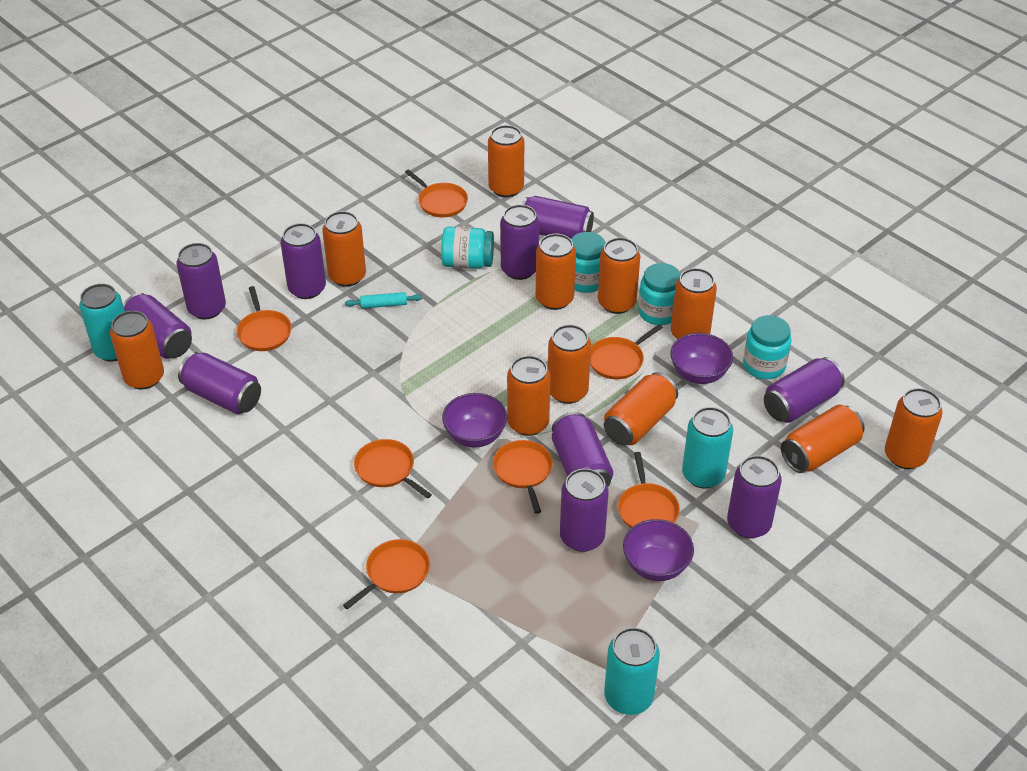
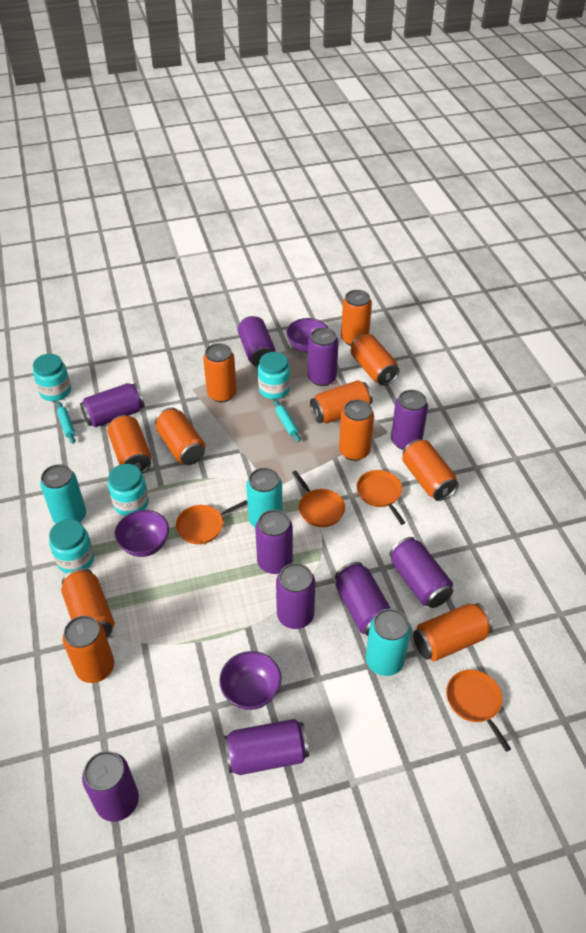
orange pan: [236,286,292,351] [343,539,430,610] [354,439,432,499] [405,169,468,217] [493,440,553,514] [590,324,663,380] [618,452,680,528] = 7 -> [176,500,247,544] [292,470,345,527] [356,470,405,525] [446,670,511,752] = 4
turquoise rolling pin: [345,292,422,309] = 1 -> [57,402,75,444] [274,400,300,442] = 2

